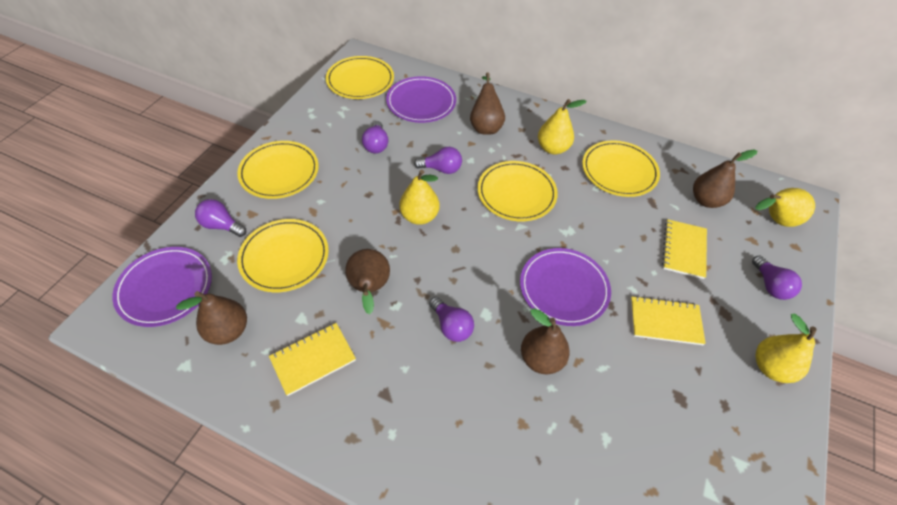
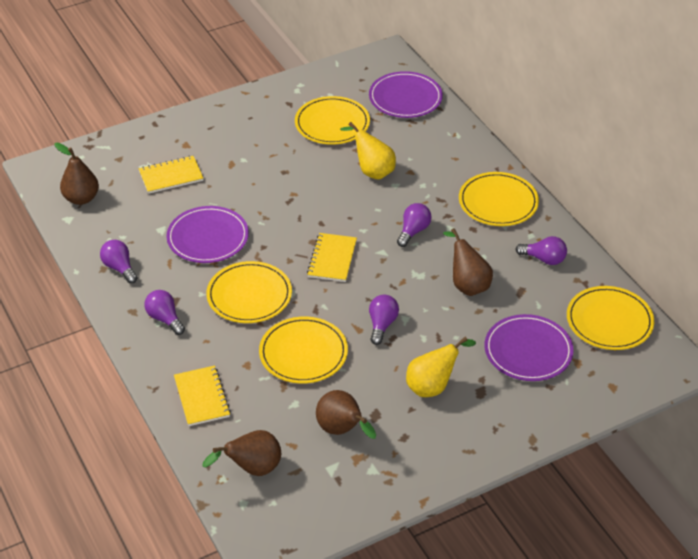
brown pear: [176,291,247,345] [345,249,390,314] [470,73,505,135] [521,308,570,374] [693,150,757,208] = 5 -> [54,142,99,205] [202,430,281,476] [316,390,376,439] [443,228,493,296] = 4
yellow pear: [399,170,440,225] [538,99,587,154] [755,188,815,227] [756,313,817,383] = 4 -> [340,122,396,180] [406,337,476,397] = 2

